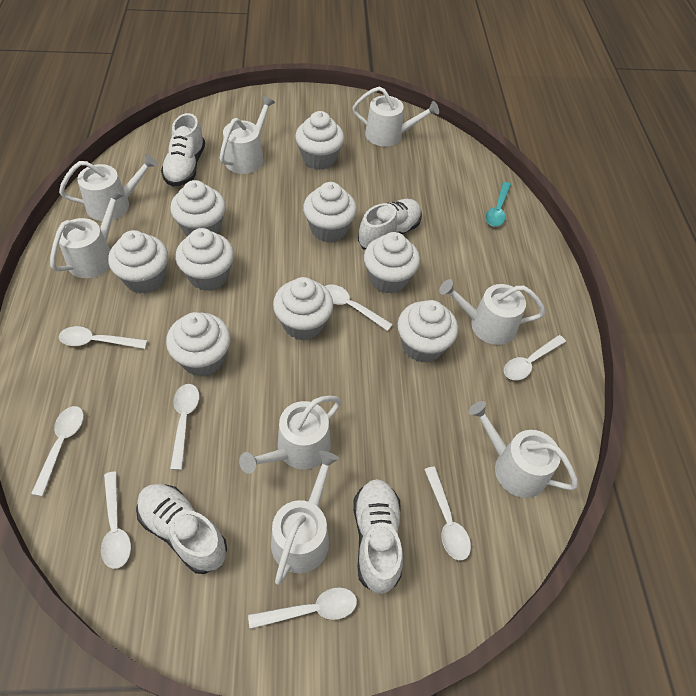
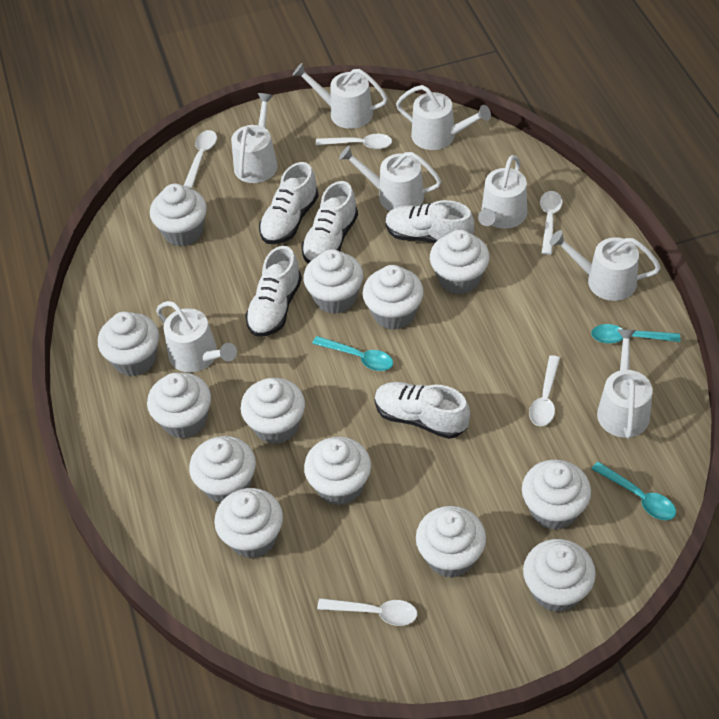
turquoise spoon: [485,182,511,227] = 1 -> [312,336,393,371] [591,324,680,344] [592,462,676,520] = 3
white cupcake: [108,230,168,294] [166,312,230,377] [170,180,226,236] [176,228,234,291] [273,277,333,340] [295,111,344,170] [303,182,357,243] [364,232,420,293] [397,300,458,362] = 9 -> [98,311,159,376] [147,373,211,438] [150,184,207,246] [189,436,256,503] [214,488,283,558] [241,378,305,444] [303,249,363,314] [304,437,371,506] [363,265,424,330] [416,506,486,578] [430,230,490,294] [522,459,591,530] [523,539,596,612] = 13
white shoe: [136,484,227,574] [161,113,205,187] [353,479,403,594] [358,199,422,250] = 4 -> [245,246,302,337] [259,162,319,244] [301,181,358,263] [375,382,470,439] [385,200,474,244] = 5
white spoon: [31,406,84,497] [59,326,148,349] [101,471,131,569] [170,384,200,470] [248,587,357,629] [325,285,393,331] [424,467,471,560] [504,335,566,380] = 8 -> [184,130,217,188] [316,134,392,149] [317,598,417,626] [529,355,560,426] [540,191,563,255] = 5

